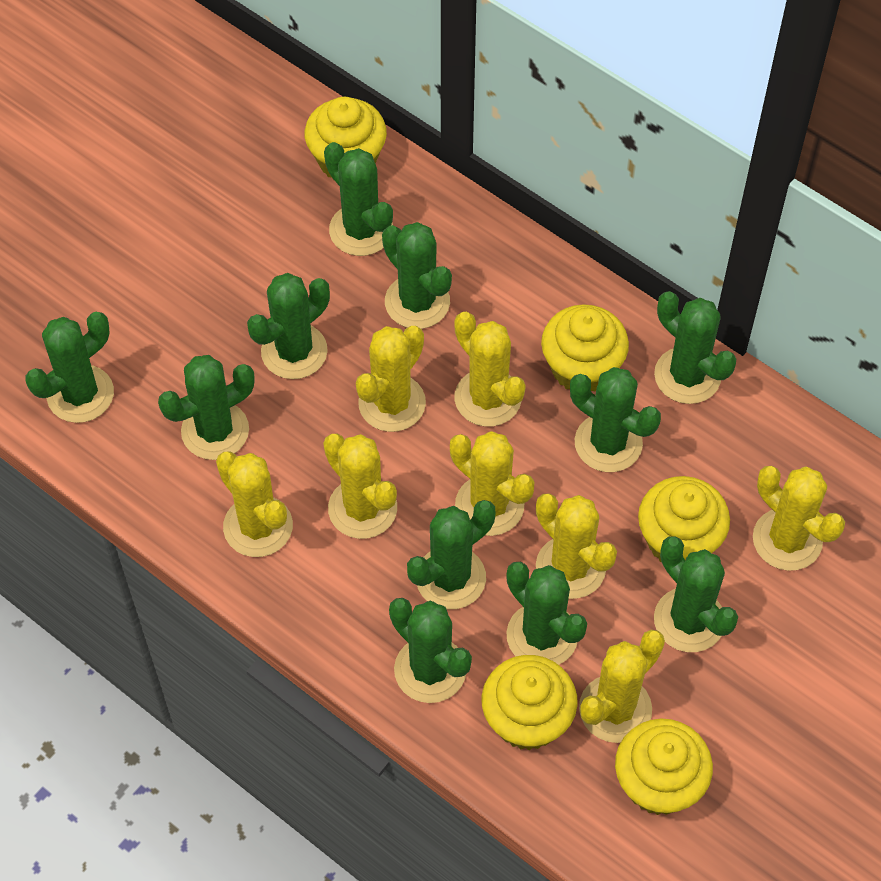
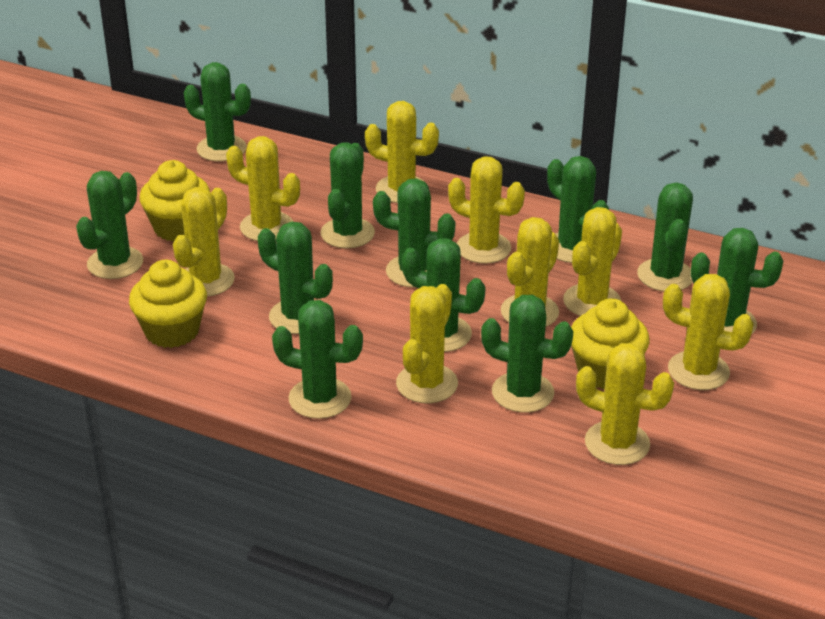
yellow cactus: [216,451,293,557] [323,434,397,539] [356,326,426,432] [450,431,535,536] [454,312,526,427] [536,493,617,599] [579,630,665,743] [753,466,845,571] = 8 -> [173,187,235,297] [226,136,300,241] [365,101,439,203] [396,284,458,403] [448,156,525,264] [501,217,559,327] [563,207,622,316] [576,343,674,465] [663,274,754,390] = 9
yellow cupcake: [305,97,387,180] [482,655,578,750] [541,304,629,392] [615,719,713,815] [638,476,730,562] = 5 -> [129,260,207,348] [140,160,210,241] [571,298,649,389] = 3

